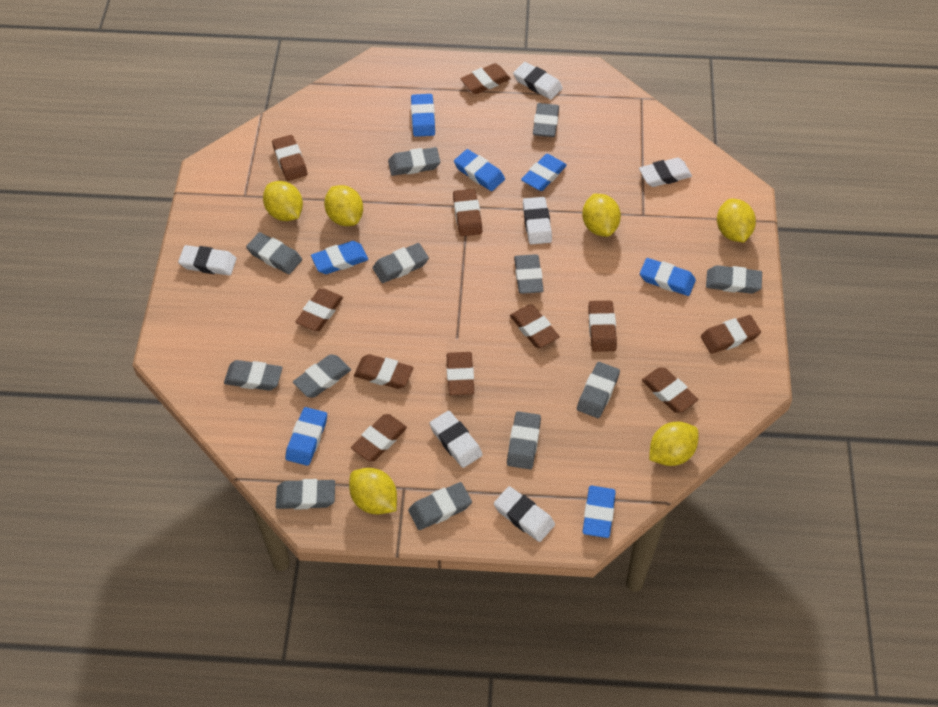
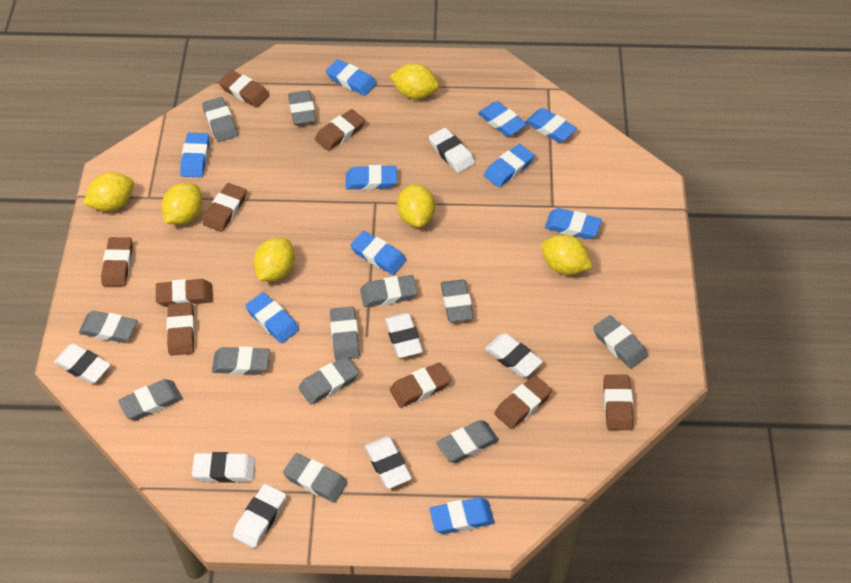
blue eraser: [285,407,327,466] [311,241,368,274] [411,94,435,137] [454,149,505,191] [521,154,567,191] [583,486,616,538] [640,258,696,296] = 7 -> [180,133,209,177] [245,292,299,343] [326,59,376,96] [346,165,397,190] [350,231,406,275] [429,497,494,534] [478,101,527,137] [484,144,535,187] [525,108,577,143] [545,208,602,239] = 10
brown eraser: [272,135,307,181] [295,288,343,331] [351,414,407,462] [354,354,413,389] [446,352,474,396] [453,189,482,236] [460,63,511,94] [510,305,560,348] [588,301,617,352] [642,367,698,413] [701,315,761,354] = 11 -> [101,237,133,287] [156,279,213,307] [167,302,195,356] [203,183,247,232] [219,70,270,107] [315,109,365,151] [390,362,451,408] [494,375,552,429] [603,375,634,430] = 9
white eraser: [178,245,237,275] [429,411,483,468] [494,486,555,542] [513,62,563,100] [523,197,552,244] [639,157,692,187] = 6 -> [54,343,111,384] [192,452,255,483] [233,484,286,548] [365,436,412,489] [385,313,423,358] [429,128,475,173] [485,333,543,377] = 7

